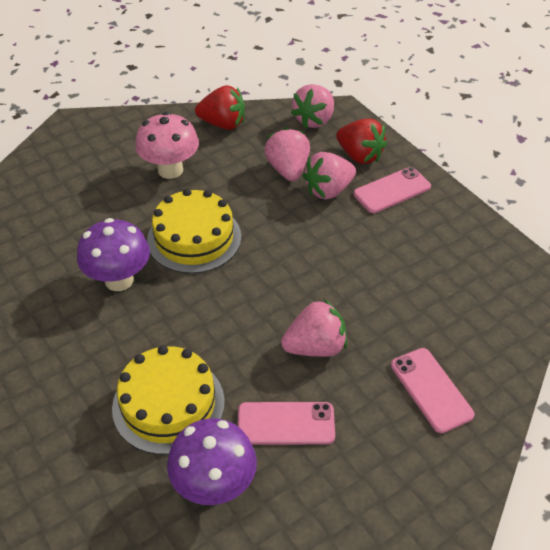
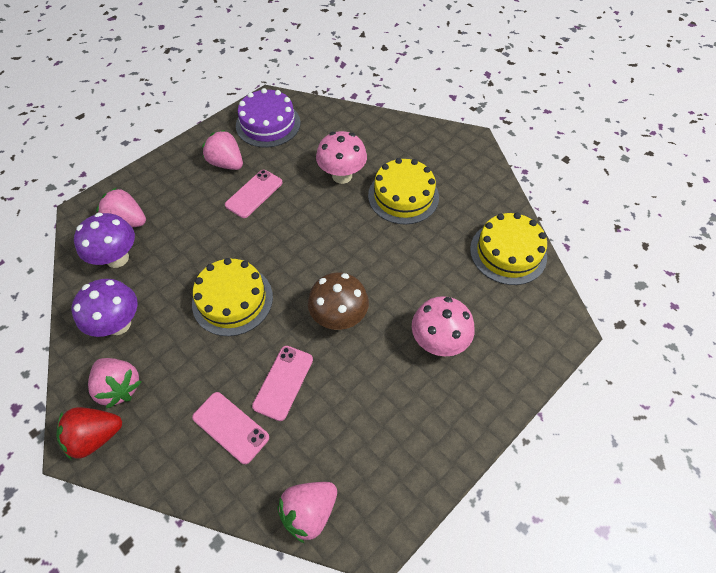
brown mushroom: none = 0 -> [308,272,369,330] = 1
pink mushroom: [135,112,199,179] = 1 -> [316,131,367,184] [412,296,475,356] = 2
purple cake: none = 0 -> [236,88,301,147] = 1
red strawberry: [195,85,245,130] [336,119,387,164] = 2 -> [56,407,122,460] = 1
yellow cake: [112,345,225,455] [147,189,241,274] = 2 -> [192,258,273,336] [368,158,439,224] [470,213,547,285] = 3

